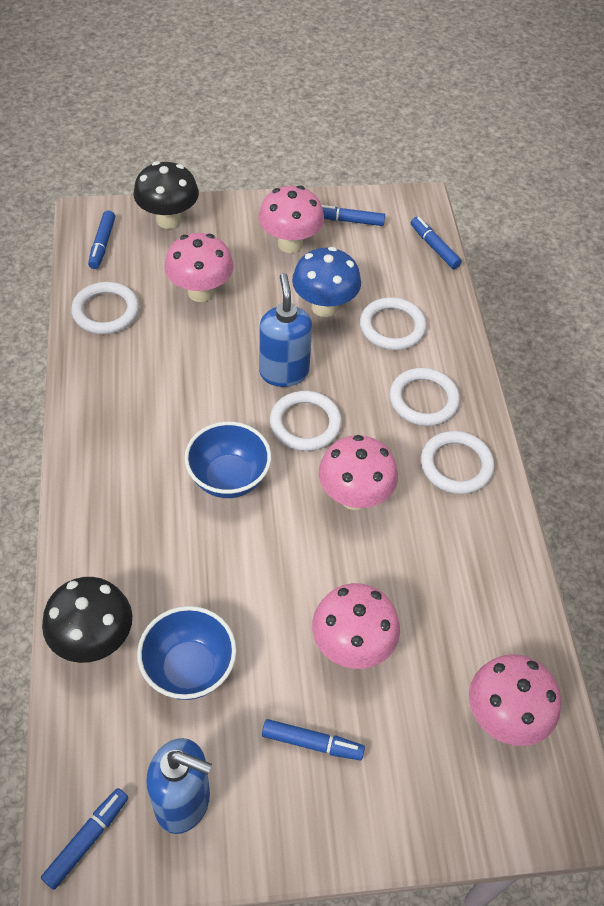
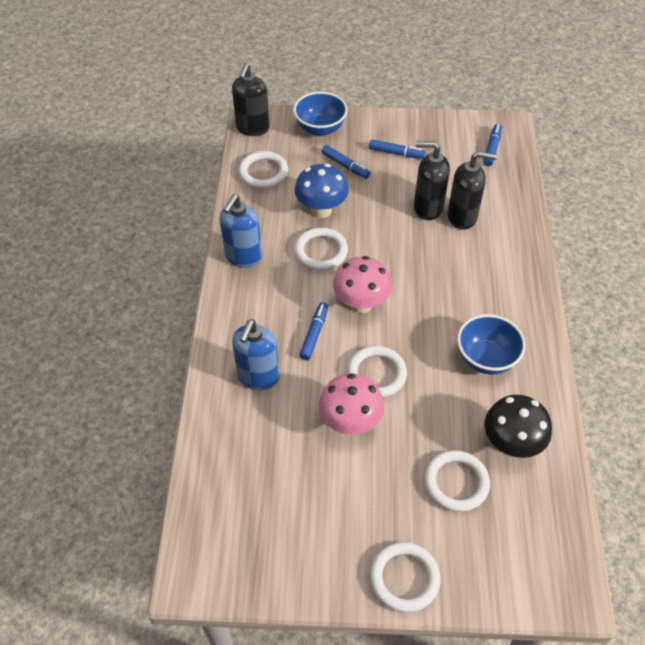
black mushroom: [42,577,132,663] [133,161,199,229] = 2 -> [485,395,552,458] = 1
black soap dispenser: none = 0 -> [232,63,270,136] [414,142,450,220] [448,151,497,230] = 3
blue marker: [41,788,128,890] [88,211,115,269] [262,719,365,760] [321,205,385,226] [411,217,462,269] = 5 -> [299,302,328,360] [322,145,370,179] [369,139,425,159] [483,124,502,166] = 4
pink mushroom: [164,233,234,302] [259,185,324,253] [312,583,400,669] [318,435,398,510] [469,654,561,746] = 5 -> [319,373,384,435] [333,256,392,313] = 2

